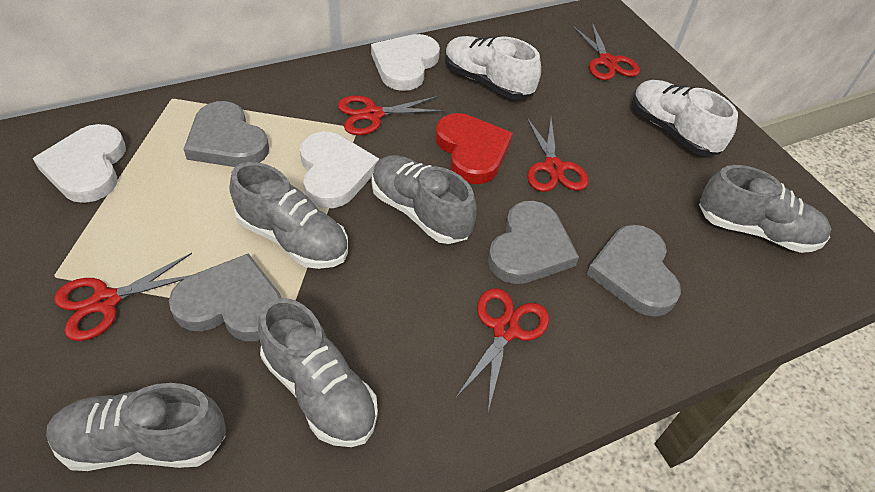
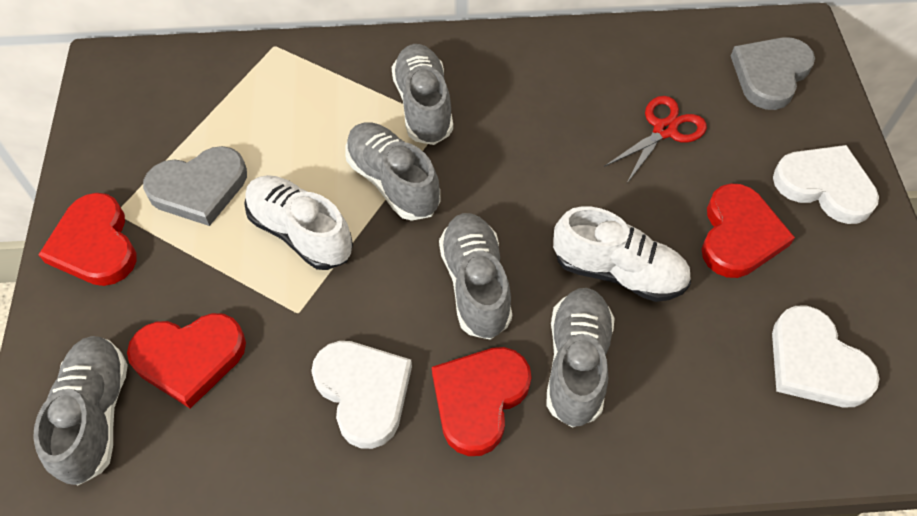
grey heart: [169,253,281,341] [184,101,269,167] [488,201,579,284] [587,225,681,317] = 4 -> [143,146,247,226] [731,38,815,110] = 2
red heart: [435,113,513,184] = 1 -> [38,193,137,286] [127,313,246,408] [432,347,531,456] [702,183,795,278] = 4
red scissors: [54,253,192,341] [338,95,445,135] [455,288,549,412] [527,118,589,192] [572,23,640,80] = 5 -> [604,96,707,183] = 1

